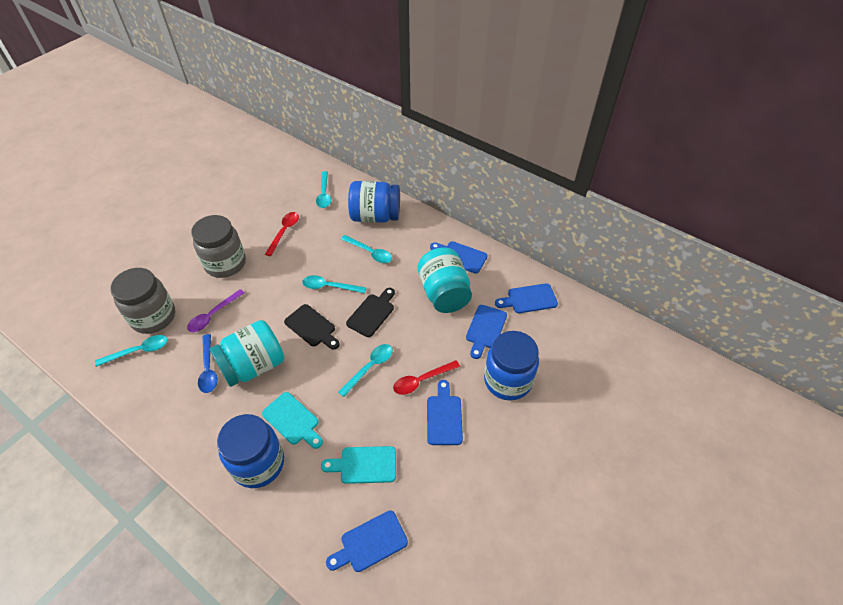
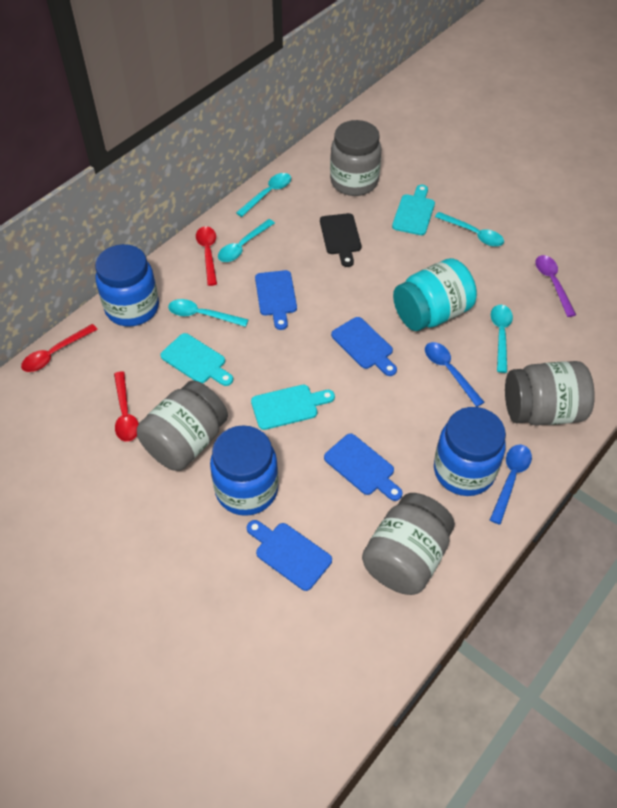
black cutting board: [284,304,340,350] [346,288,395,337] = 2 -> [320,213,361,267] = 1
blue cutting board: [326,510,408,572] [427,380,463,445] [430,241,488,274] [466,305,507,359] [495,283,558,313] = 5 -> [247,520,332,591] [255,270,297,330] [324,434,403,501] [331,317,397,376] = 4
blue spoon: [198,334,218,393] = 1 -> [425,342,484,407] [490,444,532,525] = 2
grey jar: [110,268,175,334] [191,215,246,278] = 2 -> [137,380,228,471] [330,120,382,196] [362,493,455,595] [505,361,595,426] = 4
red spoon: [265,212,299,256] [393,360,460,395] = 2 -> [21,324,98,372] [114,371,139,442] [196,226,217,286] = 3
turquoise cutting board: [262,392,323,449] [321,446,396,484] = 2 -> [160,333,233,386] [251,385,335,430] [392,185,435,235] = 3
turquoise jar: [210,320,284,387] [418,248,472,313] = 2 -> [393,258,477,331] = 1

